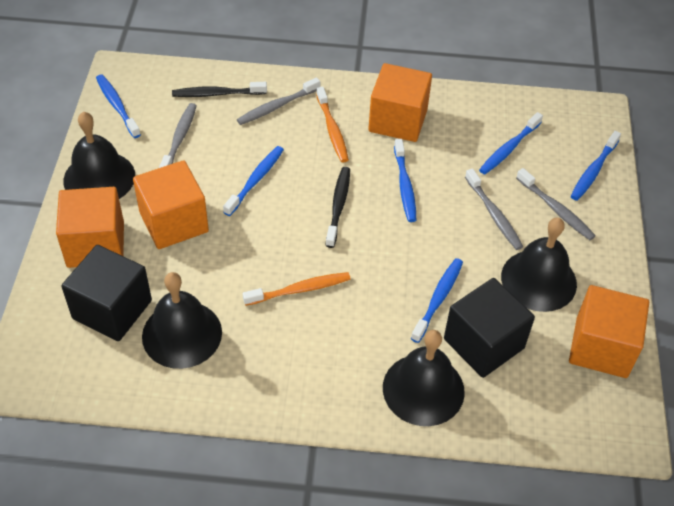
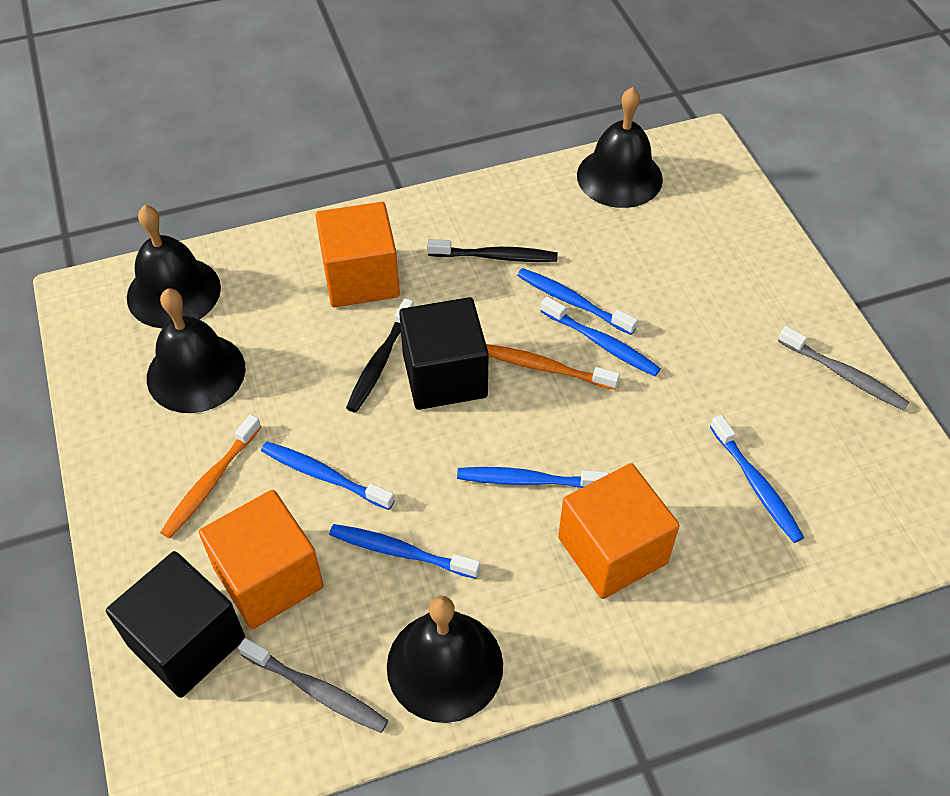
grey toothbrush: [159,103,197,168] [237,77,320,125] [465,168,523,250] [516,168,596,240] = 4 -> [238,638,388,733] [778,326,909,411] = 2
orange cube: [56,187,124,268] [133,160,209,249] [368,63,432,142] [569,285,649,378] = 4 -> [199,490,324,629] [315,202,400,307] [558,463,680,599] = 3

